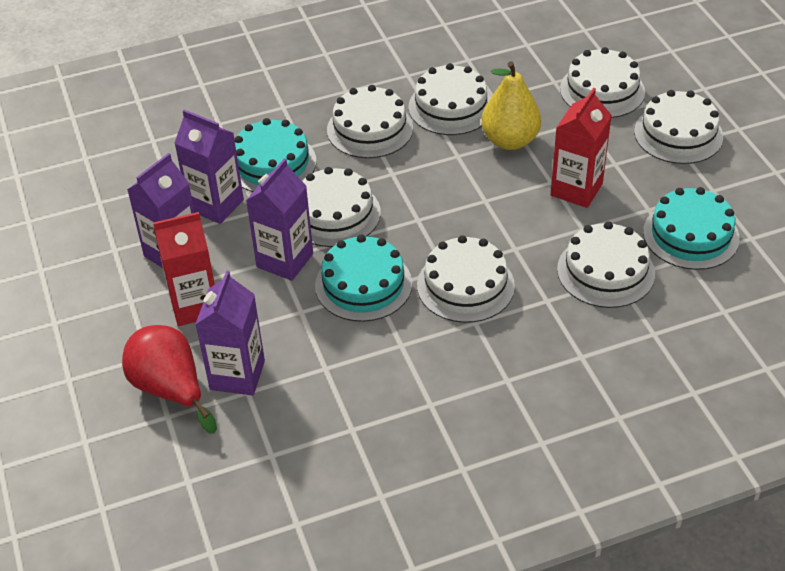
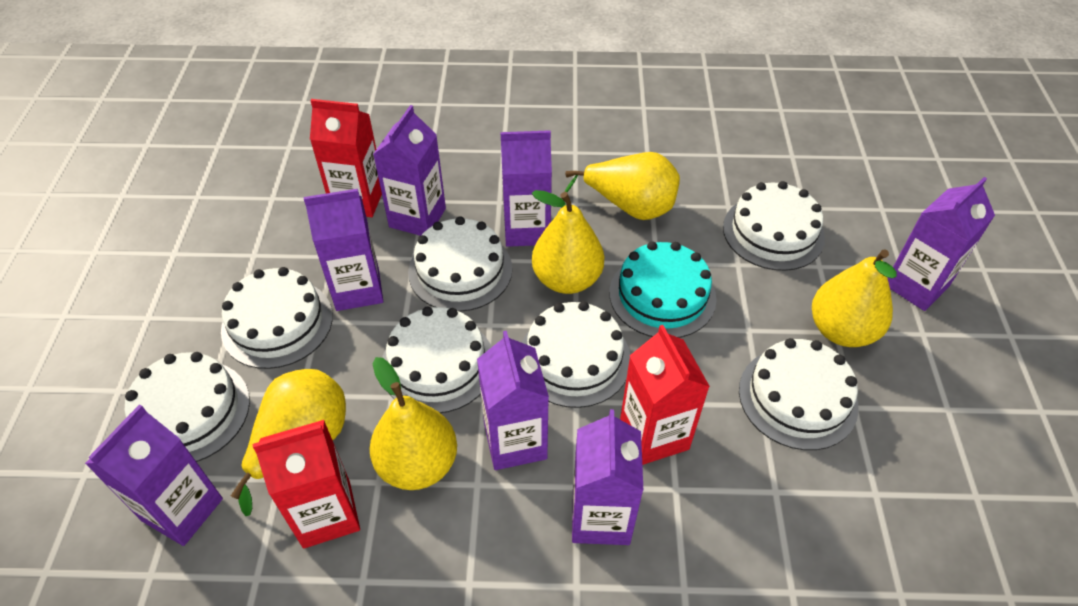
purple carton: [127,153,195,268] [174,110,244,224] [195,270,265,396] [246,158,313,281] = 4 -> [85,404,223,546] [304,189,383,311] [373,105,446,236] [477,331,549,470] [501,130,552,247] [572,409,644,545] [887,177,995,311] = 7
red carton: [153,212,215,326] [550,88,612,208] = 2 -> [252,420,360,549] [310,99,382,217] [620,325,710,465] = 3
red pear: [122,325,217,434] = 1 -> none = 0
turquoise cake: [234,118,316,192] [315,235,412,322] [643,187,740,270] = 3 -> [609,241,716,338] = 1
yellow pear: [481,61,541,150] = 1 -> [231,369,346,516] [369,357,457,490] [532,190,604,294] [565,152,680,220] [812,249,897,347] = 5

